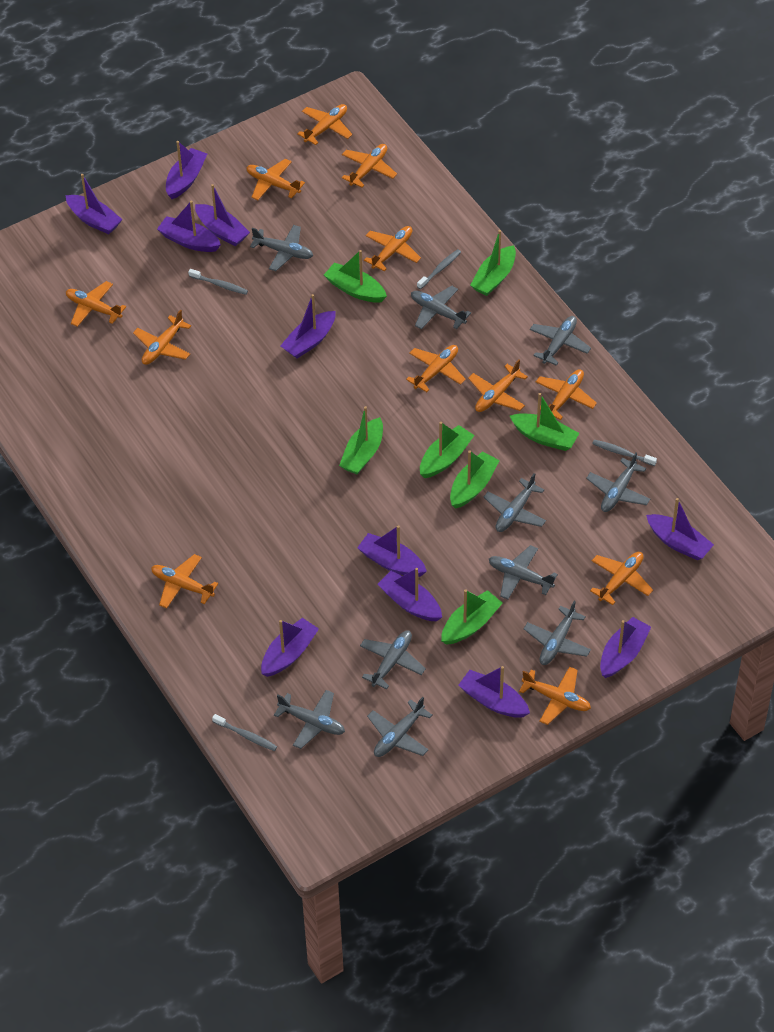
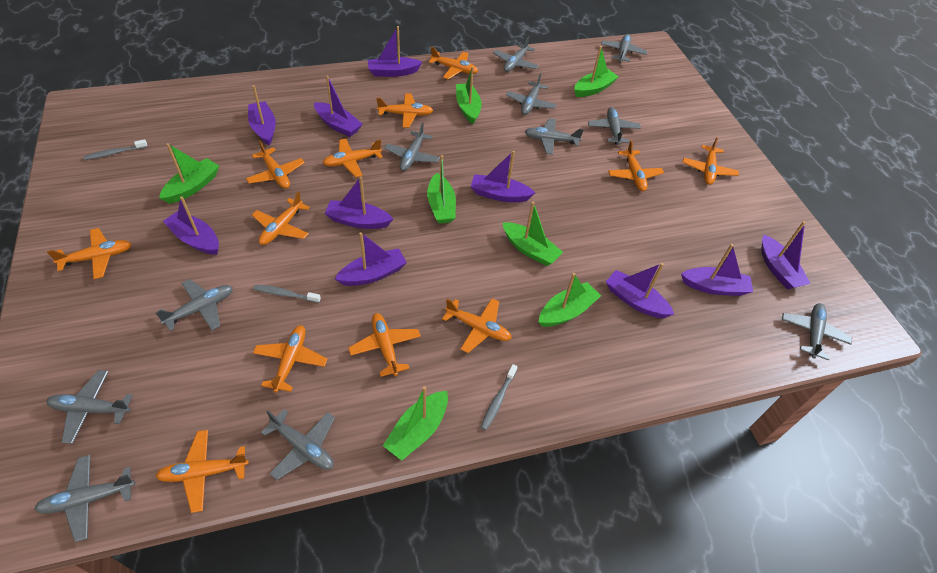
grey plane: [250,225,313,271] [274,690,345,749] [360,631,426,689] [367,697,433,757] [411,286,471,329] [484,473,546,532] [489,545,558,600] [524,601,591,665] [530,316,591,366] [586,453,650,512] = 10 -> [34,455,135,542] [46,370,133,444] [156,279,233,331] [261,409,335,480] [384,123,440,171] [493,36,539,72] [506,73,557,115] [525,118,584,155] [588,107,641,145] [601,34,648,63] [782,303,852,361] = 11
grey toothbrush: [188,269,248,295] [212,714,277,751] [417,249,461,289] [592,440,657,466] = 4 -> [84,139,148,160] [253,285,321,303] [481,364,518,430] = 3
purple boat: [66,174,123,234] [157,201,221,252] [166,141,207,199] [195,184,250,246] [261,618,319,677] [280,294,335,359] [357,525,427,577] [378,568,442,621] [458,666,530,718] [600,617,651,678] [646,498,714,560] = 11 -> [163,196,219,255] [248,85,276,145] [314,75,362,137] [324,176,393,229] [335,232,407,286] [368,26,422,77] [471,151,535,202] [606,263,674,318] [681,244,753,296] [761,221,811,289] = 10

